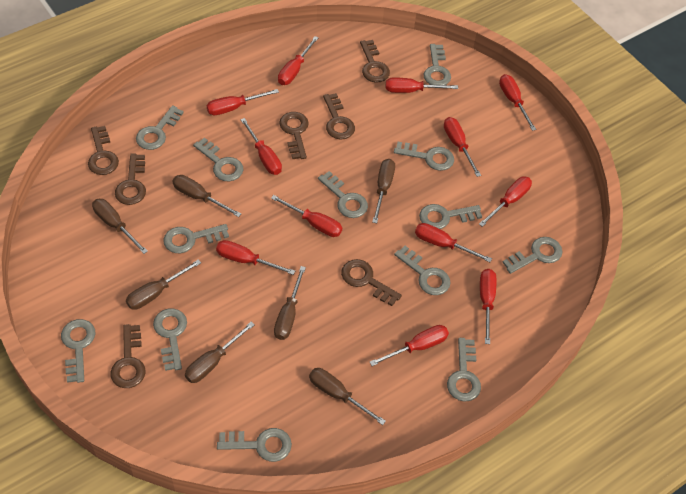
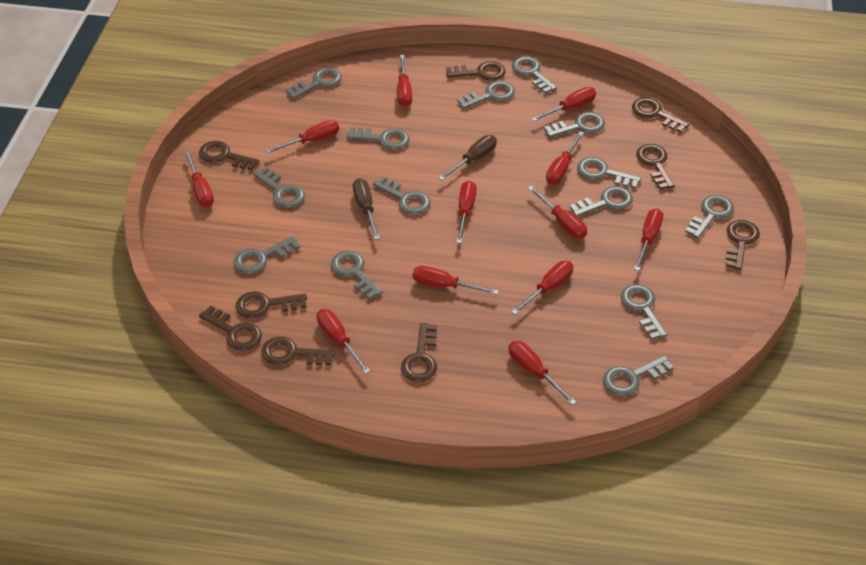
brown key: [88,126,119,175] [111,324,145,388] [115,154,146,205] [279,112,309,159] [323,93,355,140] [341,259,402,306] [360,40,390,83] = 7 -> [199,141,260,171] [199,305,262,351] [235,291,307,319] [261,336,335,365] [401,323,437,382] [446,61,506,81] [632,98,689,133] [636,144,674,189] [726,220,760,270] = 9
brown screwdriver: [92,199,148,254] [126,259,201,310] [172,175,241,217] [185,322,255,383] [274,266,306,340] [309,368,386,425] [372,159,395,223] = 7 -> [353,178,380,240] [439,135,497,180] = 2
grey key: [61,319,95,383] [136,105,184,150] [153,308,187,371] [163,224,229,253] [193,138,243,181] [217,428,292,462] [318,171,368,218] [394,142,454,171] [394,246,451,295] [419,204,482,229] [423,44,451,85] [447,338,481,402] [502,237,562,274] = 13 -> [234,236,300,274] [253,167,305,208] [286,67,342,99] [331,251,383,300] [346,127,410,150] [373,176,430,215] [457,81,515,109] [512,56,557,94] [544,112,605,138] [570,186,633,217] [577,157,641,189] [603,355,674,396] [621,284,667,340] [685,195,734,239] = 14

